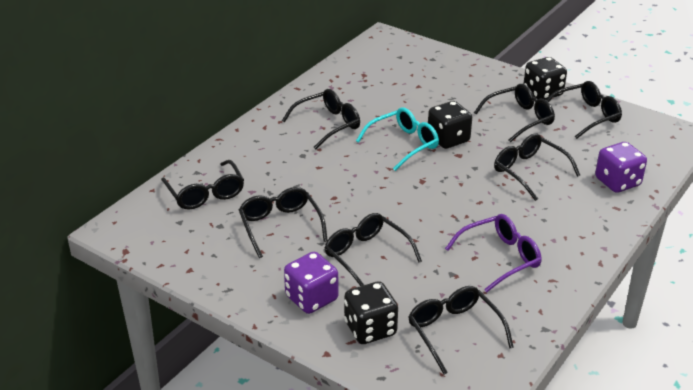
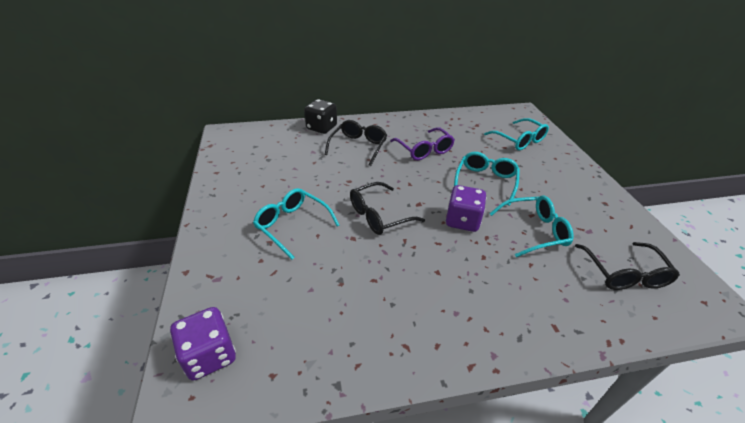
black dice: [344,281,398,344] [428,101,472,149] [523,57,567,100] = 3 -> [304,99,337,134] = 1
black glasses: [161,160,244,210] [239,187,328,258] [282,89,360,149] [325,213,422,286] [408,286,514,375] [474,84,555,143] [494,133,580,201] [547,81,622,139] = 8 -> [325,120,387,166] [350,182,425,235] [575,242,680,290] = 3
turquoise glasses: [356,107,439,171] = 1 -> [253,188,339,259] [454,152,520,206] [484,118,549,151] [489,195,574,257] = 4

